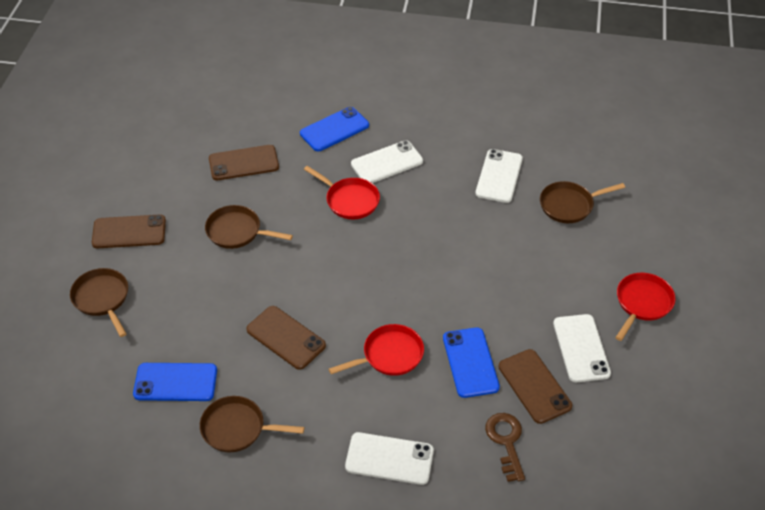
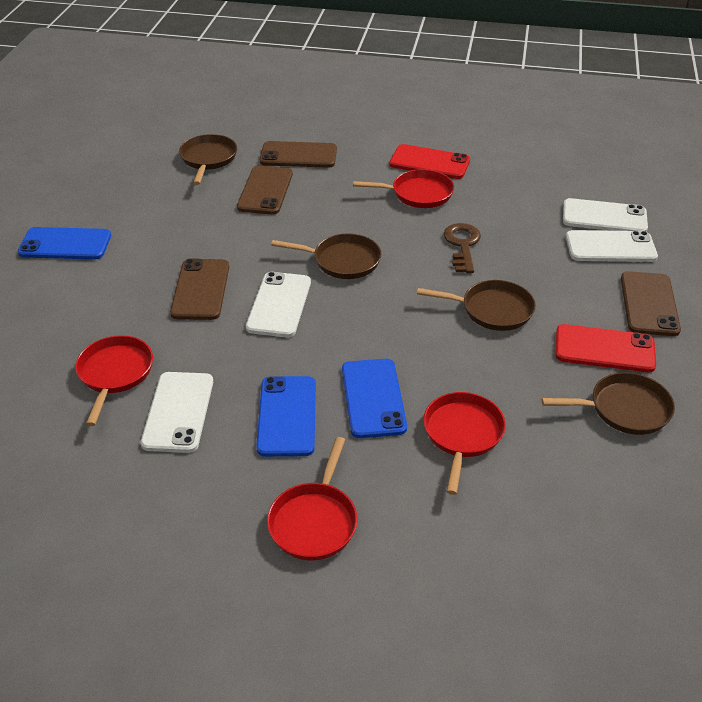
red pan: [304,166,380,219] [329,324,424,376] [615,273,675,341] = 3 -> [75,335,153,426] [267,437,357,560] [353,169,454,208] [423,392,506,495] = 4
red phone: none = 0 -> [390,144,470,179] [555,324,656,372] = 2

